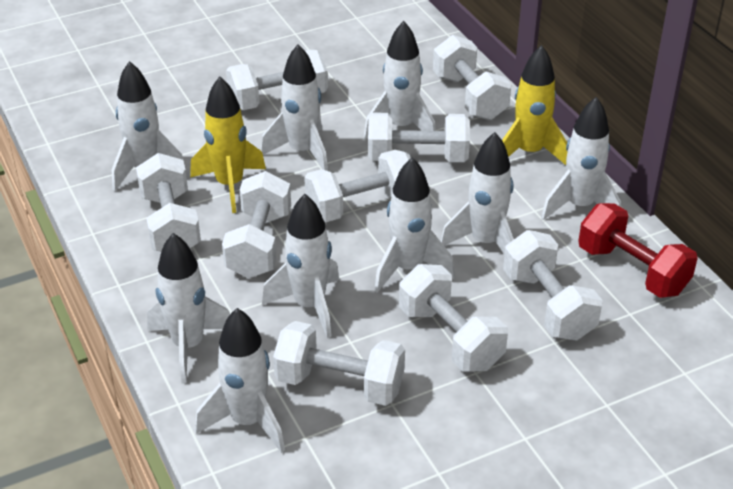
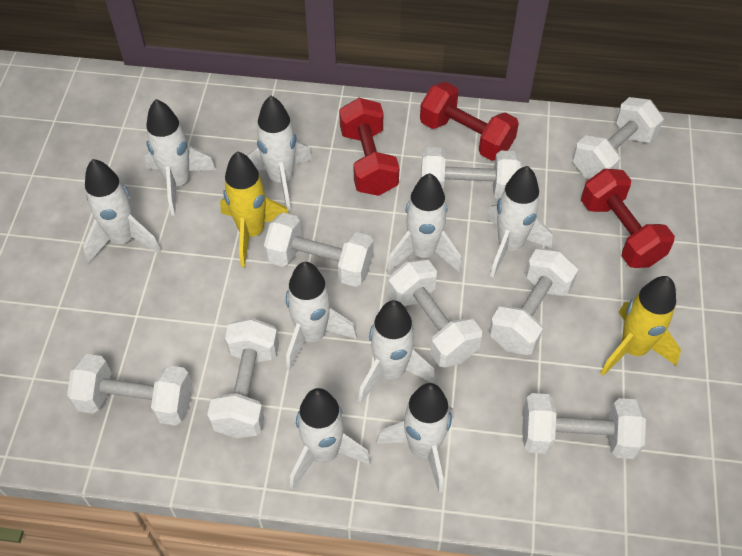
red dumbbell: [578,203,698,298] = 1 -> [339,98,399,196] [420,82,519,161] [581,169,675,268] = 3
white dumbbell: [136,153,201,252] [222,171,291,278] [226,50,328,110] [273,321,405,406] [304,150,411,222] [368,113,470,162] [399,264,508,372] [433,35,511,120] [503,230,603,340] = 9 -> [67,354,192,426] [207,318,279,438] [264,212,373,287] [388,259,482,367] [421,147,521,200] [489,249,578,355] [522,393,646,459] [573,97,664,179] = 8

